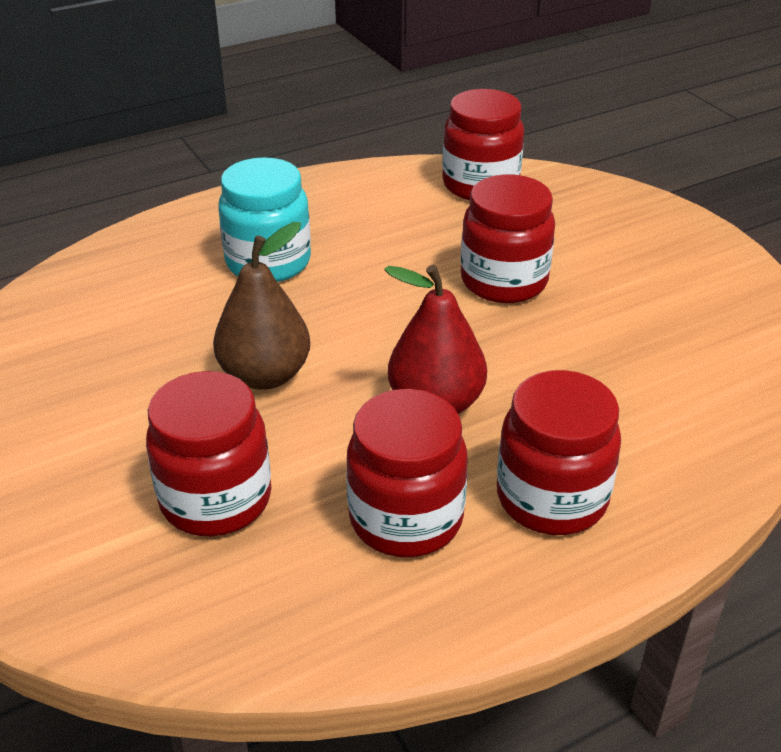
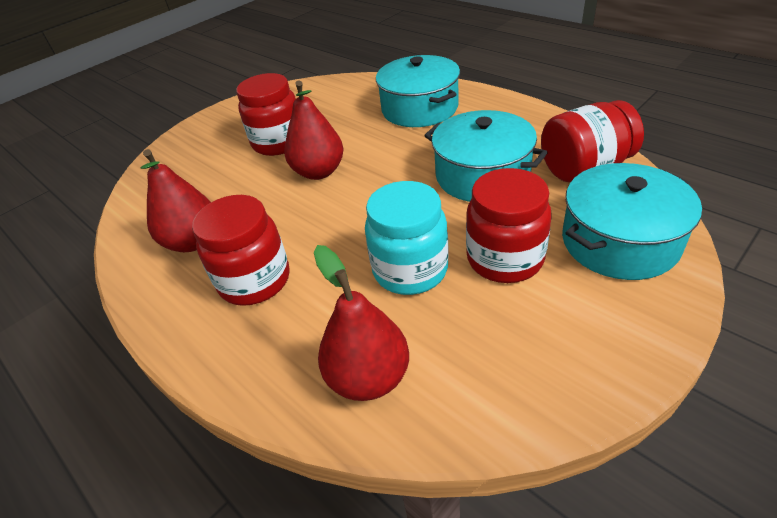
brown pear: [213,222,310,390] = 1 -> none = 0
red jar: [146,371,271,536] [346,389,468,557] [442,89,524,200] [461,175,555,303] [497,370,621,535] = 5 -> [192,195,290,306] [236,73,296,156] [466,168,551,283] [541,100,644,182] = 4
red pear: [384,265,487,414] = 1 -> [140,149,211,252] [284,81,344,180] [314,245,409,401] = 3
turquoise pot: none = 0 -> [376,55,460,127] [424,110,548,202] [562,163,702,280] = 3

